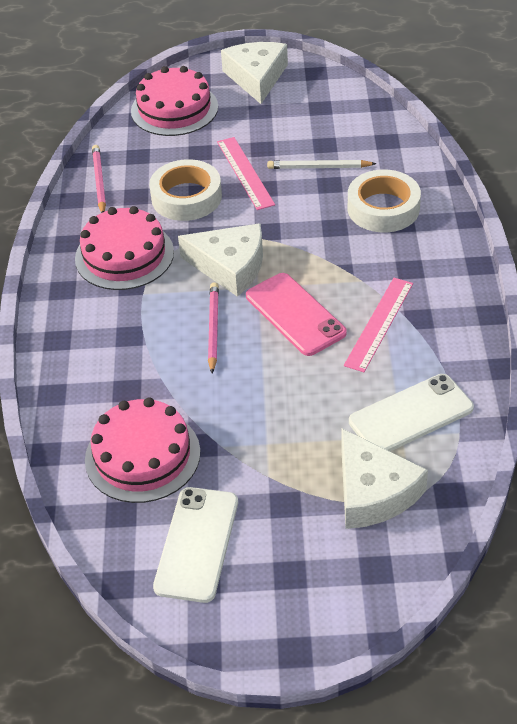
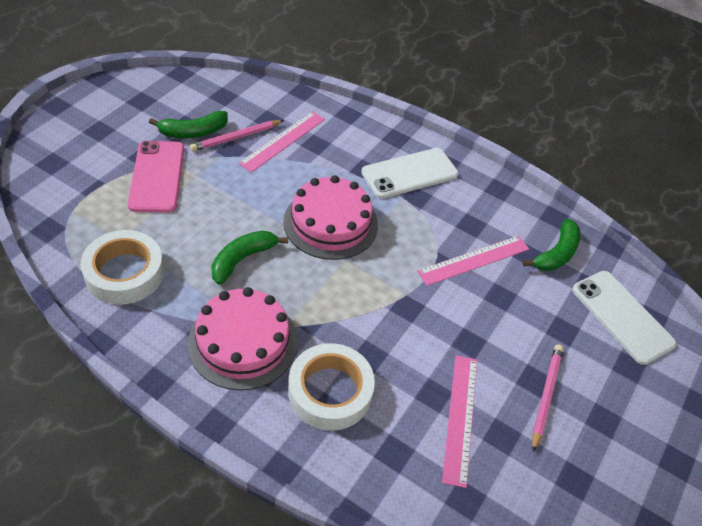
green banana: none = 0 -> [149,111,228,138] [211,231,288,285] [522,219,581,271] = 3
pink cake: [75,206,174,290] [85,397,200,503] [131,66,218,136] = 3 -> [188,287,298,390] [283,175,378,260] = 2
pink ruler: [217,137,275,210] [344,278,413,372] = 2 -> [238,111,325,173] [417,236,529,286] [442,355,477,488] = 3
white cheese: [178,223,263,297] [221,42,288,104] [341,429,428,529] = 3 -> none = 0
white pencil: [267,160,377,169] = 1 -> none = 0

